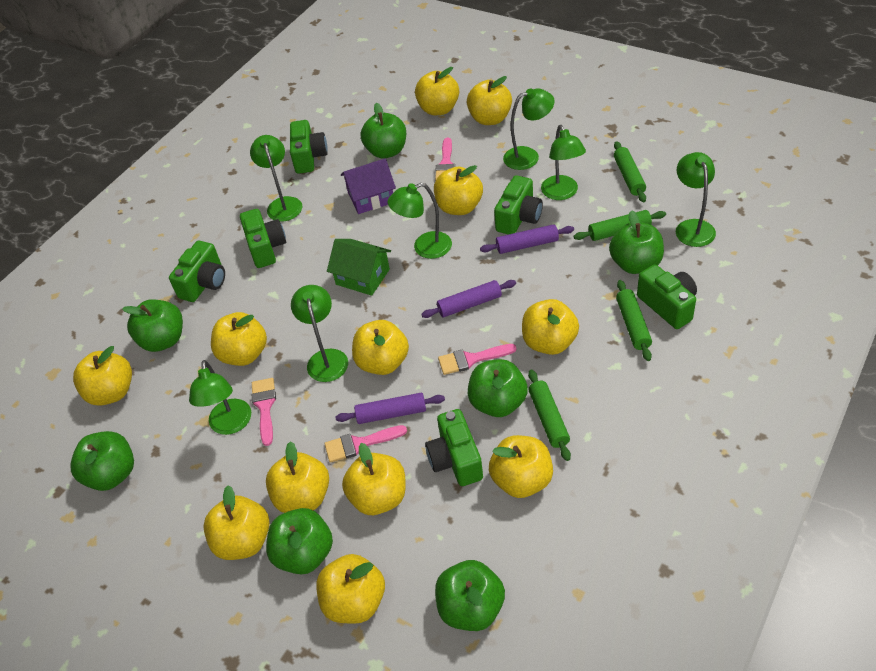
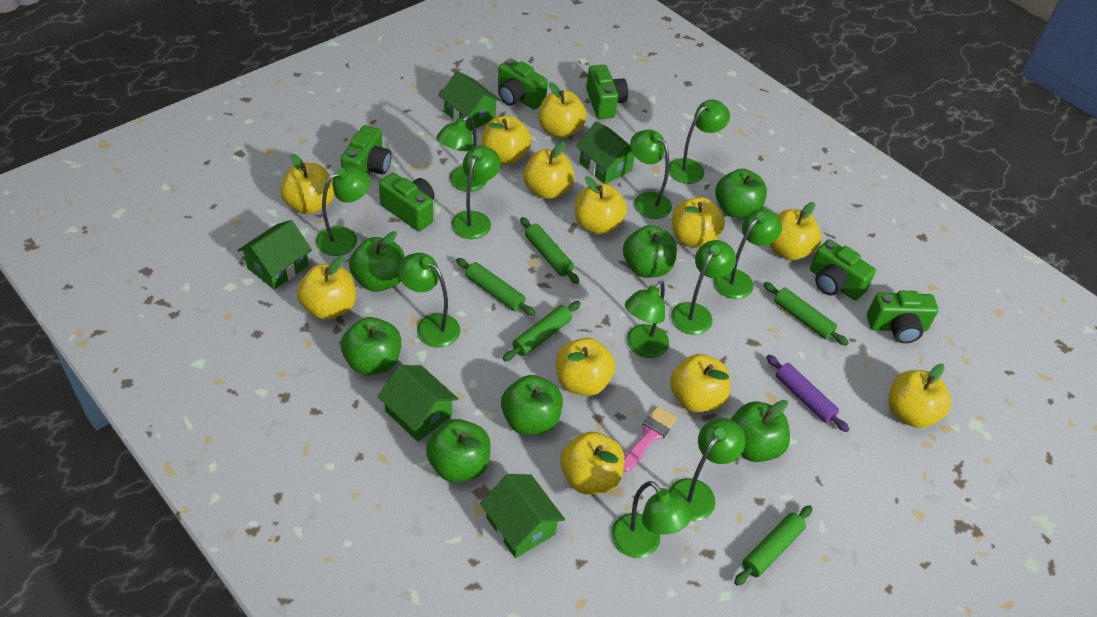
green house: [327,239,391,296] = 1 -> [238,220,312,289] [378,365,459,442] [439,71,501,131] [480,474,565,558] [576,121,635,184] = 5
green lamp: [189,360,251,435] [250,135,302,221] [291,285,348,382] [388,183,452,259] [503,88,555,170] [541,125,586,200] [676,152,716,247] = 7 -> [316,166,370,256] [398,253,460,347] [437,115,487,192] [451,146,501,239] [611,481,692,558] [625,281,669,358] [630,129,672,219] [669,100,730,184] [669,418,745,521] [671,240,736,335] [713,209,782,299] = 11
green rolling pin: [528,369,571,461] [574,210,666,241] [614,141,646,202] [616,280,652,361] = 4 -> [456,258,536,316] [503,301,581,361] [520,217,579,284] [734,505,813,586] [763,282,849,346] = 5
pink brush: [252,378,276,446] [324,425,407,463] [435,137,455,181] [438,344,516,375] = 4 -> [623,406,677,472] = 1
purple house: [341,158,396,214] = 1 -> none = 0
purple rolling pin: [335,393,445,424] [421,280,516,318] [480,224,574,254] = 3 -> [766,355,849,432] = 1

